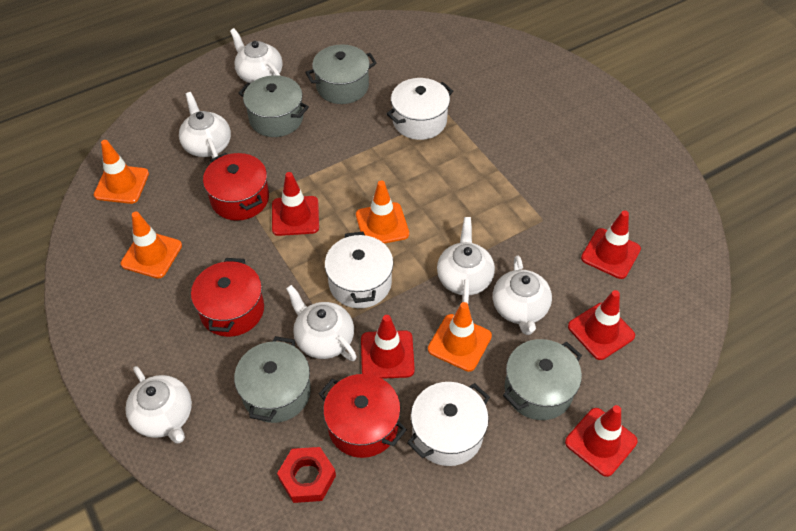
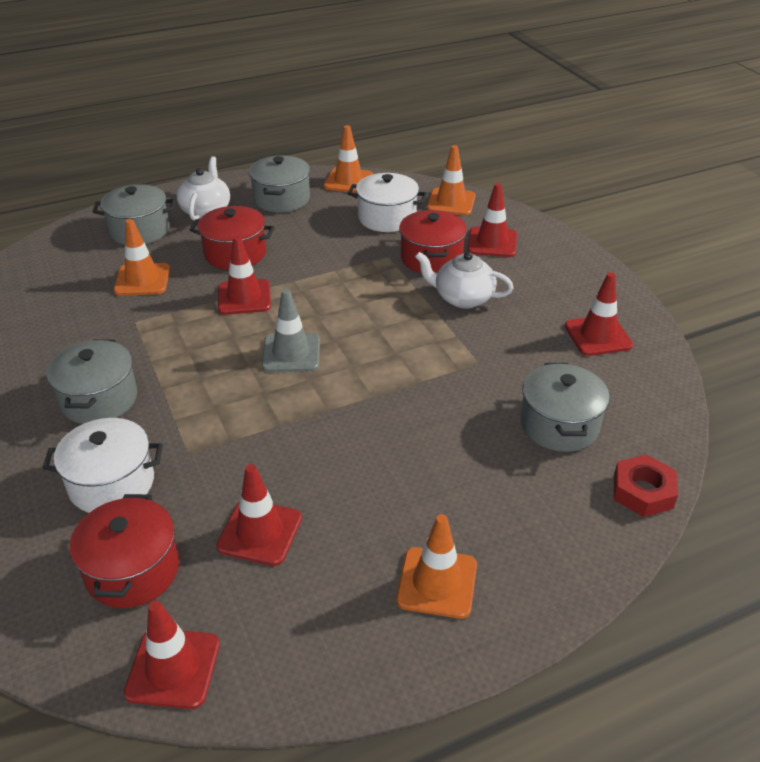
grey traffic cone: none = 0 -> [262,289,320,372] = 1
white pot: [325,232,393,308] [386,78,453,140] [407,382,490,466] = 3 -> [43,418,163,513] [347,173,427,232] = 2
white teapot: [125,366,192,444] [179,92,231,158] [230,28,283,83] [286,285,357,361] [437,217,495,304] [493,255,552,335] = 6 -> [177,156,230,221] [415,252,514,309] = 2

